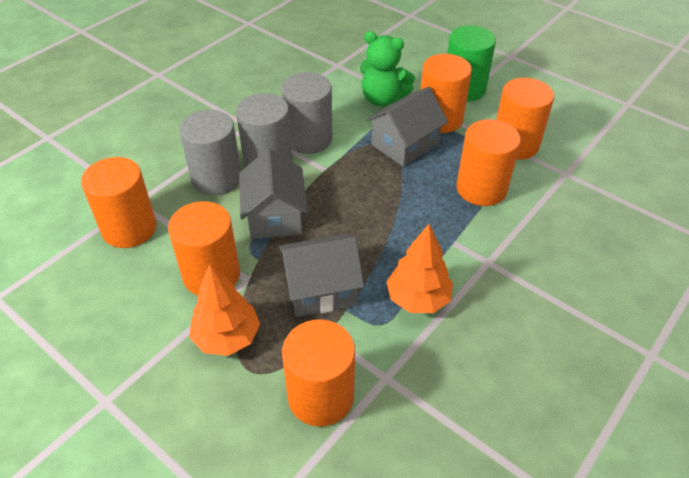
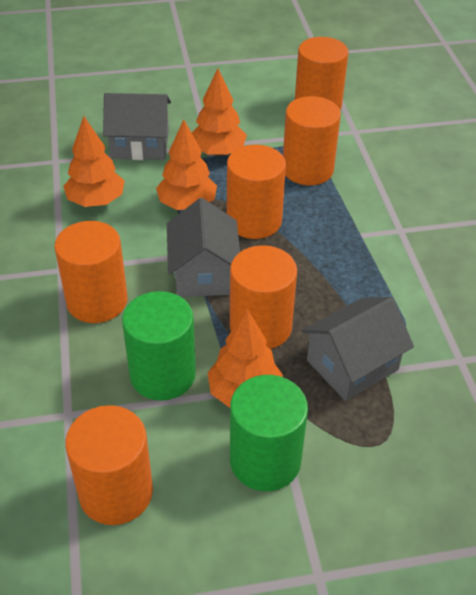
green cylinder: [447,26,496,102] = 1 -> [122,291,196,401] [230,375,308,491] = 2
green teddy bear: [360,31,415,106] = 1 -> none = 0
grey cylinder: [179,110,241,196] [236,93,293,168] [281,72,332,154] = 3 -> none = 0
orange tree: [189,264,260,356] [386,224,453,313] = 2 -> [63,116,125,207] [156,120,217,210] [192,68,247,156] [208,309,283,408] = 4

